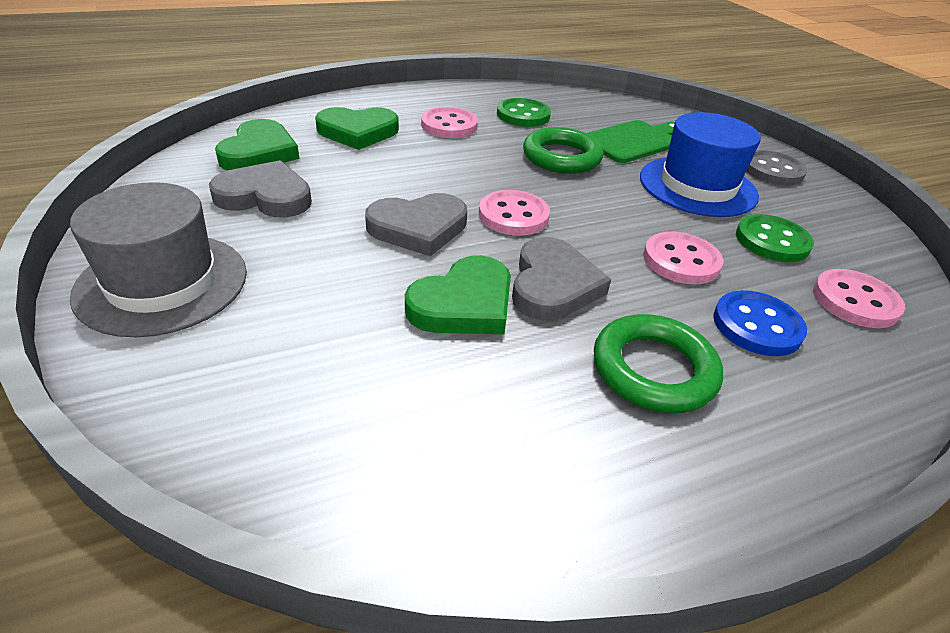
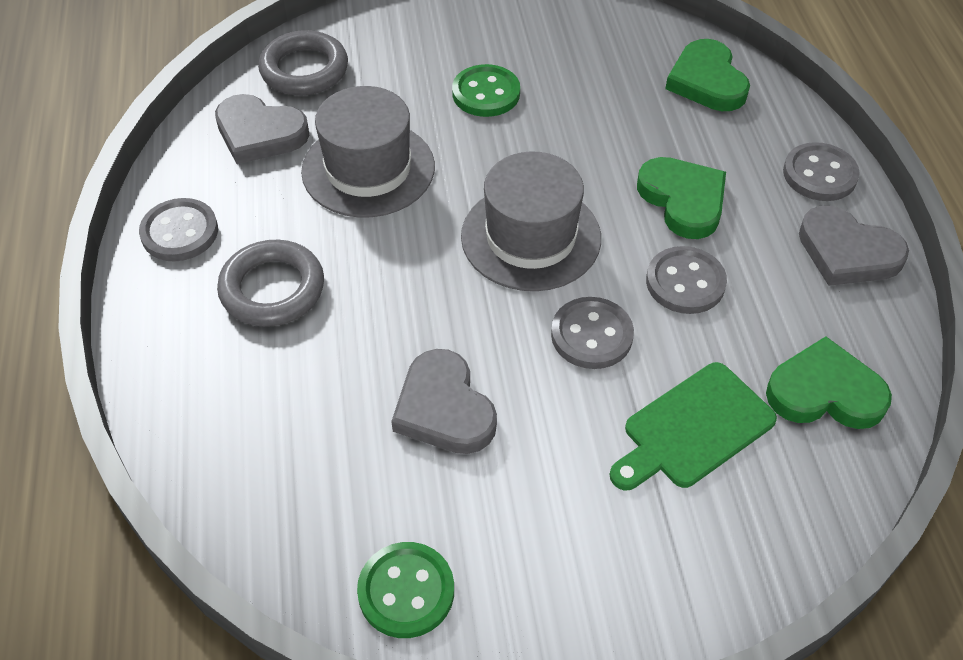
blue button: [713,290,807,356] = 1 -> none = 0
blue hat: [640,112,761,217] = 1 -> none = 0
green ring: [523,127,603,174] [594,314,723,413] = 2 -> none = 0
grey button: [746,150,807,185] = 1 -> [139,198,218,261] [551,297,634,369] [646,246,727,314] [783,142,860,201] = 4
grey hat: [70,182,247,337] = 1 -> [301,86,435,217] [461,151,601,291] = 2
grey ring: none = 0 -> [217,240,324,327] [258,30,348,95] = 2
pink button: [421,107,478,138] [479,190,550,236] [643,232,723,284] [813,269,905,328] = 4 -> none = 0

